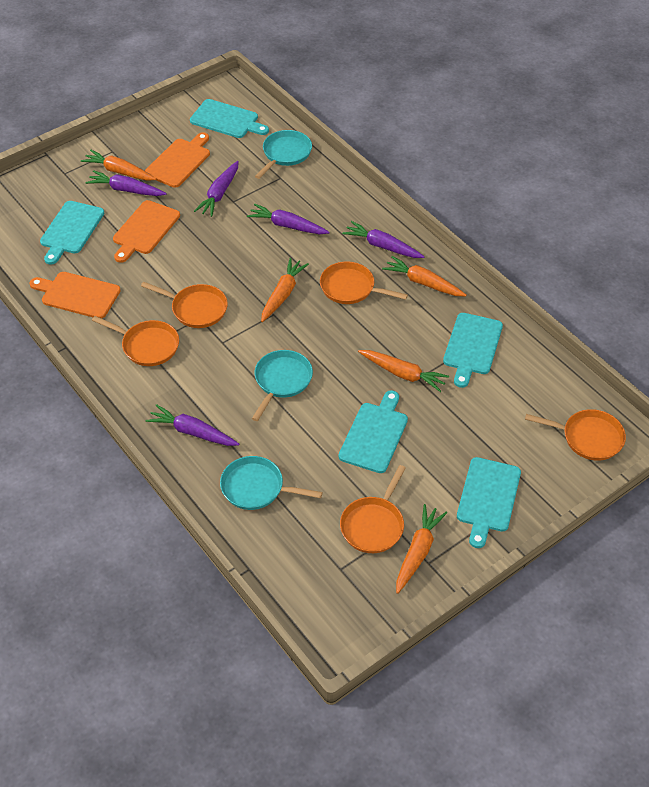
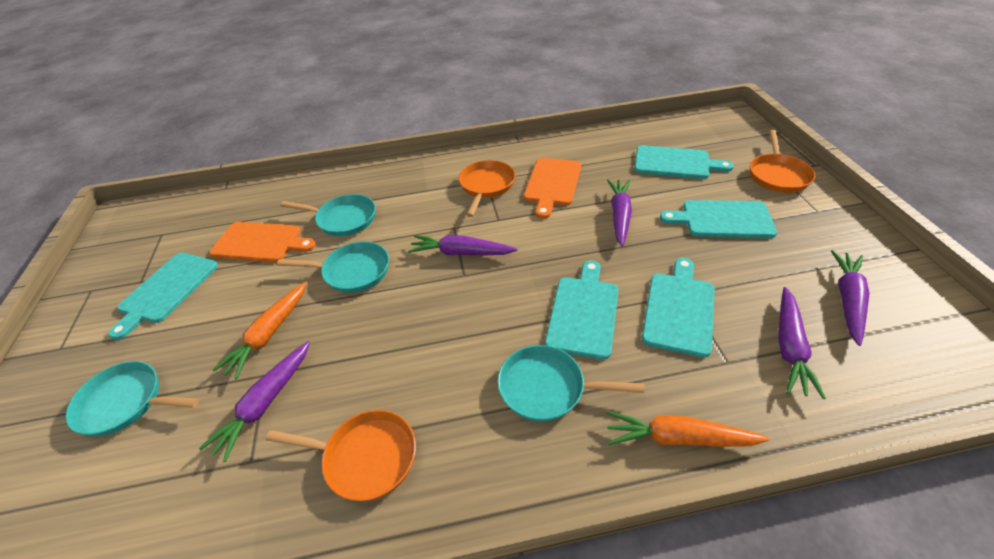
orange carrot: [81,150,156,181] [261,258,309,322] [358,350,449,392] [382,256,467,296] [396,504,447,594] = 5 -> [213,282,306,379] [606,411,770,447] = 2
orange cutting board: [30,272,121,319] [113,200,180,263] [145,132,210,188] = 3 -> [209,222,316,262] [524,158,581,219] = 2
orange pan: [92,316,179,366] [141,281,228,328] [320,262,408,304] [340,465,406,553] [525,409,626,461] = 5 -> [266,410,416,501] [459,160,515,217] [750,130,816,193] = 3
turquoise pan: [220,456,323,510] [252,350,313,421] [255,130,312,179] = 3 -> [65,361,199,436] [277,241,389,293] [280,194,376,236] [498,345,644,422] = 4

